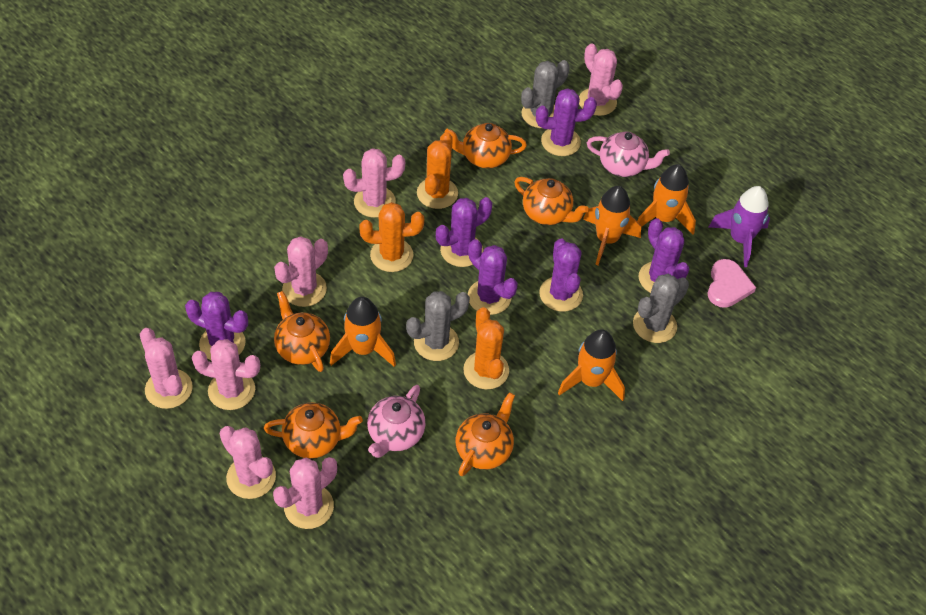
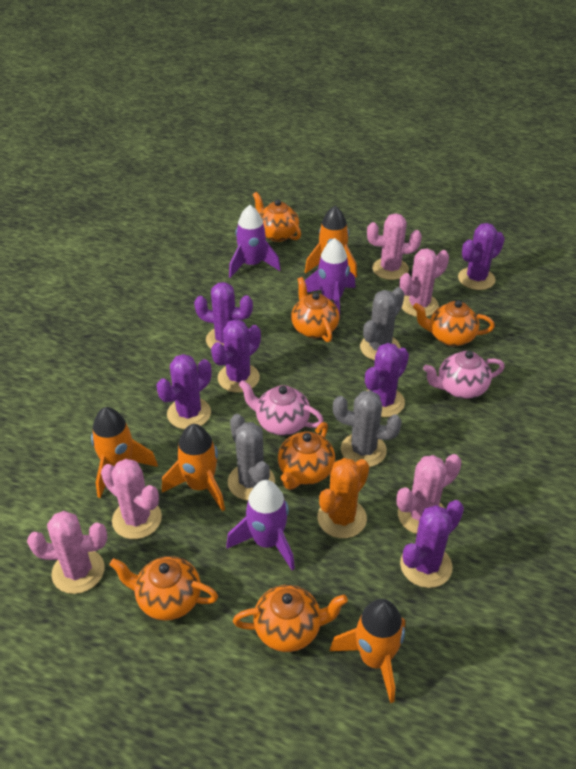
orange cactus: [359,202,424,272] [417,132,458,209] [463,307,509,389] = 3 -> [317,458,369,538] = 1
orange teapot: [264,402,363,459] [274,291,330,372] [444,123,527,168] [456,392,515,476] [514,177,589,225] = 5 -> [110,556,218,621] [233,585,348,652] [253,192,301,242] [278,422,335,490] [291,277,340,342] [413,300,495,346] = 6
pink cactus: [140,328,193,409] [192,339,260,410] [219,426,276,499] [273,457,337,529] [274,236,328,307] [343,148,405,218] [579,44,623,116] = 7 -> [27,511,107,594] [101,459,162,539] [367,213,422,280] [397,454,461,534] [399,248,449,317] = 5
pink heart: [708,259,756,308] = 1 -> none = 0
purple rocket: [709,186,770,267] = 1 -> [226,480,295,570] [229,205,281,278] [305,238,355,319] = 3

